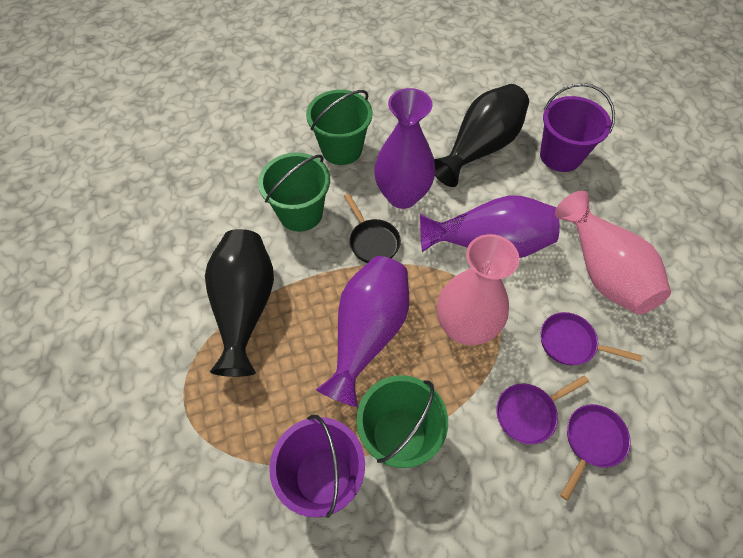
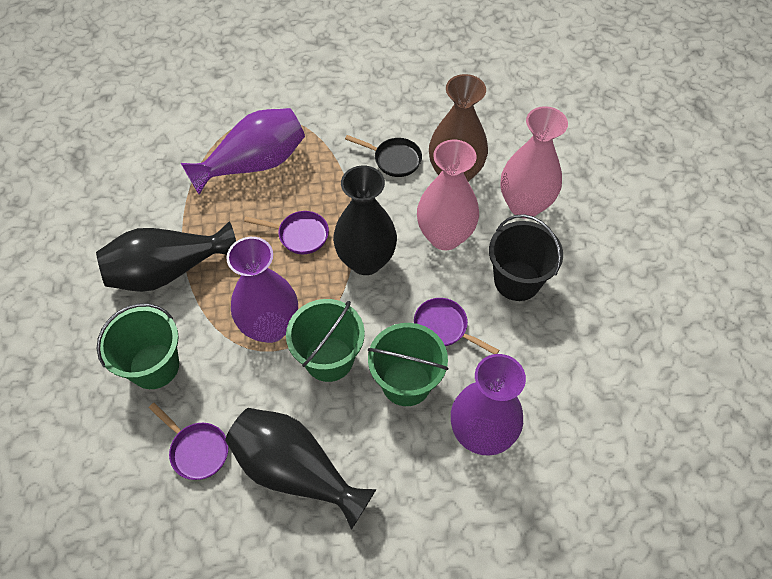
black bucket: none = 0 -> [489,214,563,301] = 1
black vase: [205,229,274,377] [434,84,529,187] = 2 -> [96,222,236,292] [225,408,376,530] [333,165,397,275] = 3
brown vase: none = 0 -> [429,74,488,182] = 1
purple bucket: [269,415,365,518] [540,83,615,172] = 2 -> none = 0

